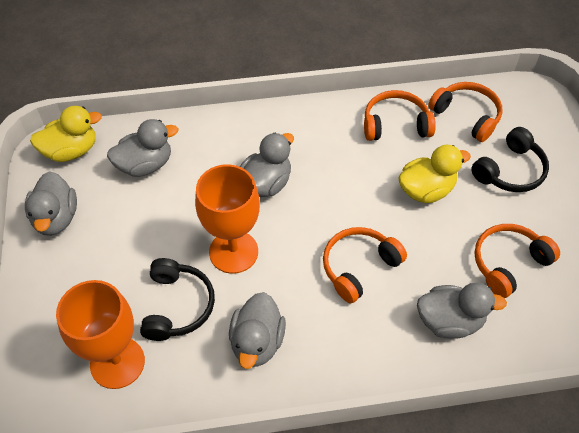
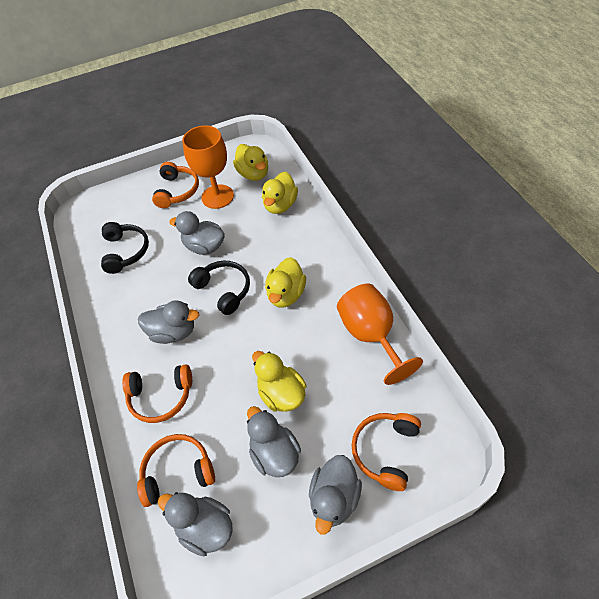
yellow duck: [30,106,102,162] [398,145,471,203] = 2 -> [233,144,268,181] [252,351,307,412] [262,172,298,214] [265,257,306,307] = 4

